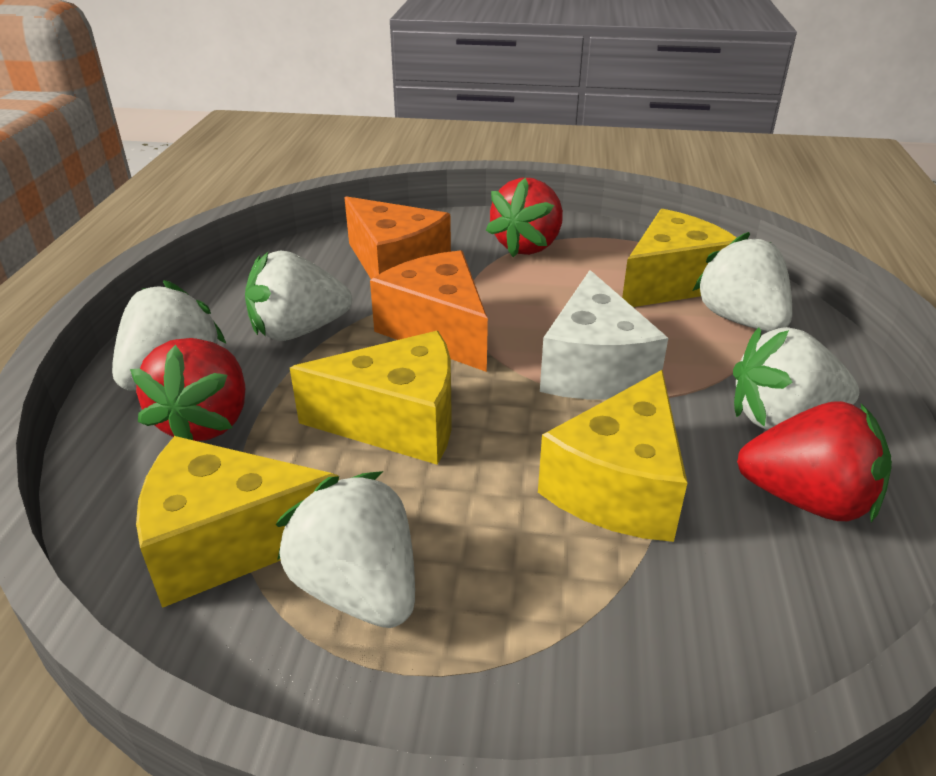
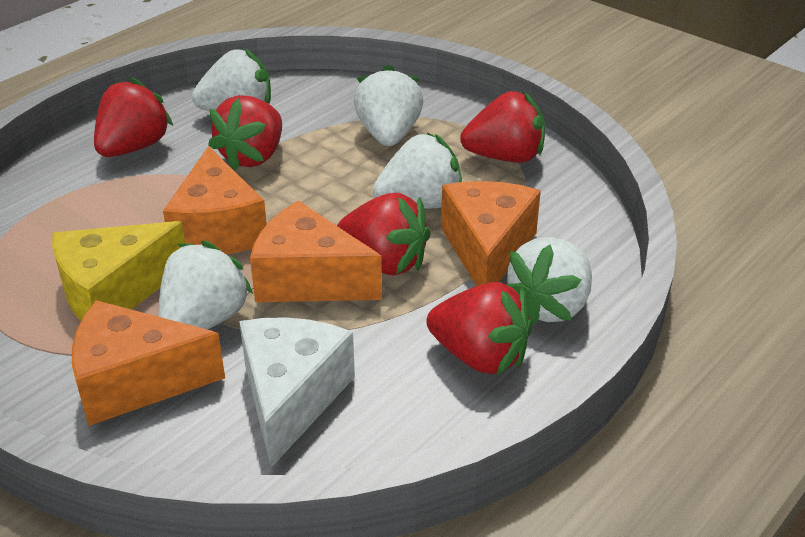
orange cheese: [344,196,451,279] [370,250,488,372] = 2 -> [72,300,225,426] [163,146,267,254] [250,200,382,302] [441,181,541,286] = 4
red strawberry: [130,338,245,441] [486,178,563,257] [737,401,892,522] = 3 -> [94,77,173,157] [208,95,282,170] [337,193,431,276] [426,282,532,375] [460,91,545,163] = 5
yellow cheese: [136,436,339,608] [290,331,452,465] [538,370,687,542] [622,209,737,307] = 4 -> [52,221,185,321] = 1

